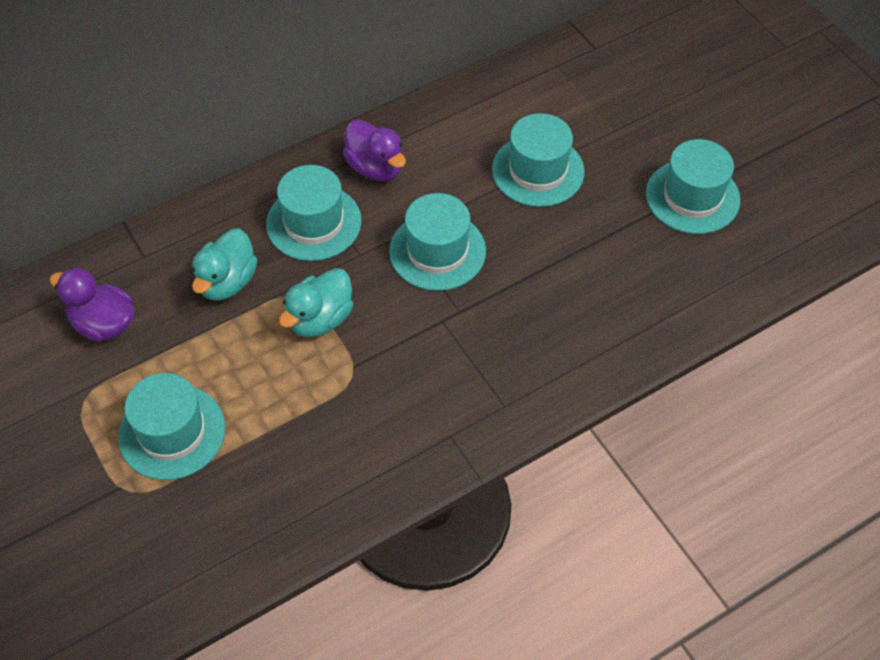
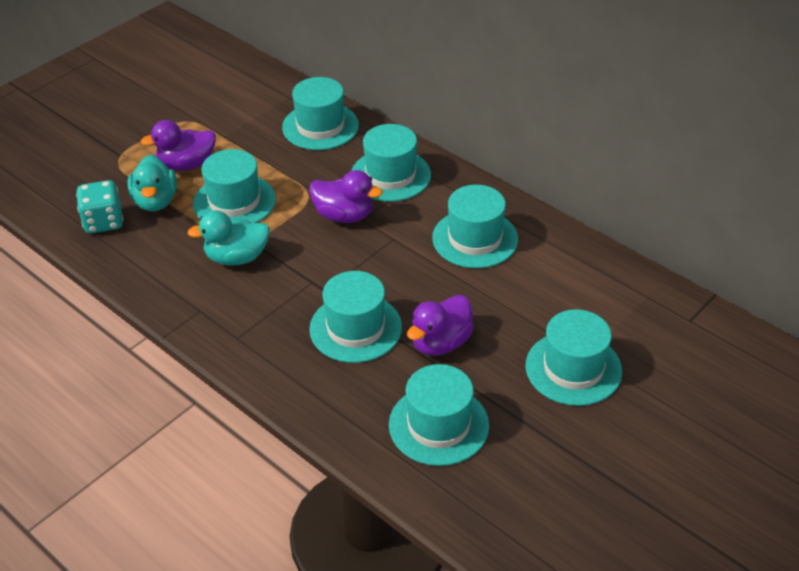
purple duck: [50,268,134,342] [343,119,406,181] = 2 -> [141,120,216,171] [309,170,383,223] [407,295,474,356] = 3
turquoise dice: none = 0 -> [76,180,123,234] = 1
turquoise hat: [118,373,225,480] [266,165,362,261] [389,193,486,291] [492,113,585,207] [646,139,740,234] = 5 -> [193,149,276,223] [282,77,359,150] [309,271,402,363] [351,124,431,202] [389,364,489,466] [432,185,518,268] [526,309,622,406] = 7

